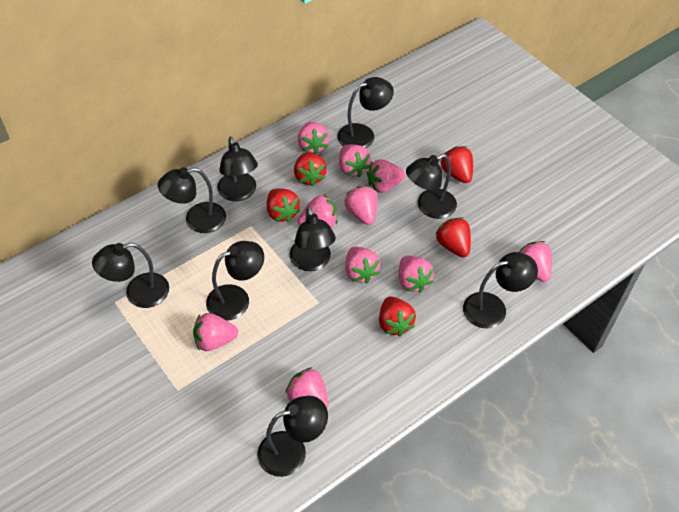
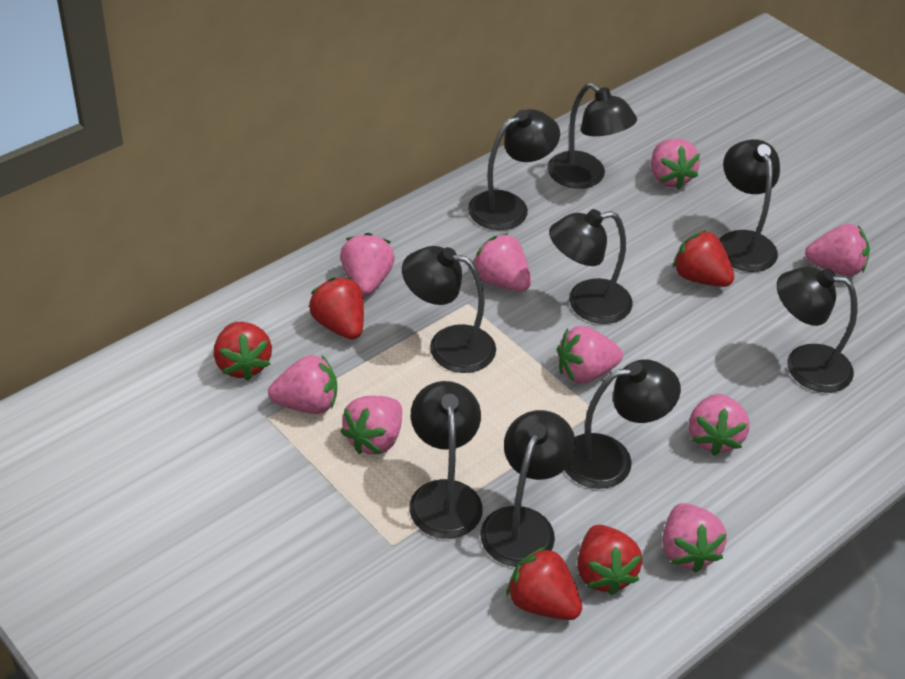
pink strawberry: [193,313,238,351] [285,367,328,409] [298,122,330,154] [298,195,338,228] [339,144,371,177] [345,186,378,225] [345,247,380,283] [367,160,405,193] [399,256,434,293] [519,241,552,282] = 10 -> [268,354,337,414] [340,233,395,296] [340,396,402,455] [473,233,531,292] [557,326,623,383] [651,139,700,189] [663,503,727,573] [689,394,750,456] [805,224,870,276] = 9

